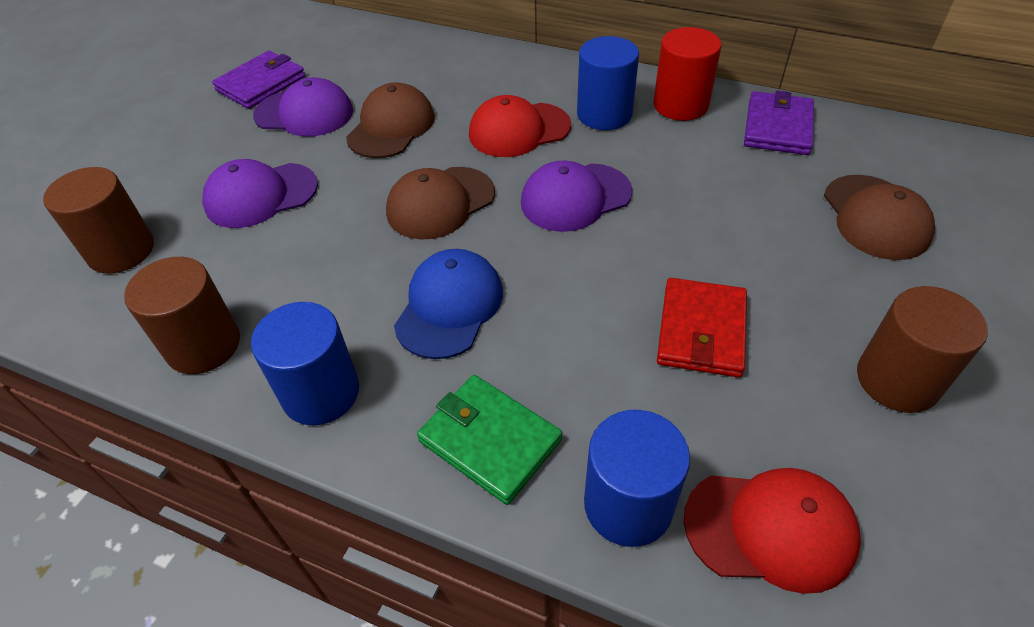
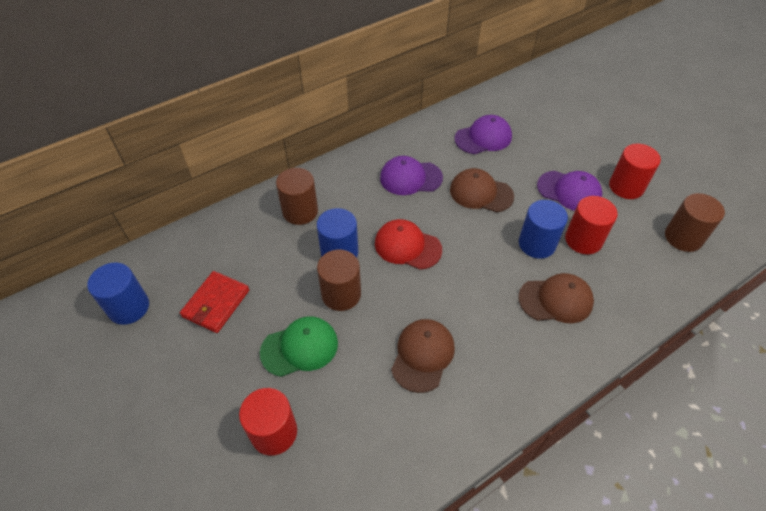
blue cap: [394,249,503,359] = 1 -> none = 0
green cap: none = 0 -> [260,316,338,377] = 1
green wallet: [417,375,562,505] = 1 -> none = 0
purple wallet: [212,51,305,109] [744,91,814,155] = 2 -> none = 0
red cap: [469,95,571,157] [684,468,861,594] = 2 -> [375,219,442,270] = 1
red cylinder: [653,27,722,121] = 1 -> [239,388,297,456] [565,196,618,254] [609,144,661,199] = 3

